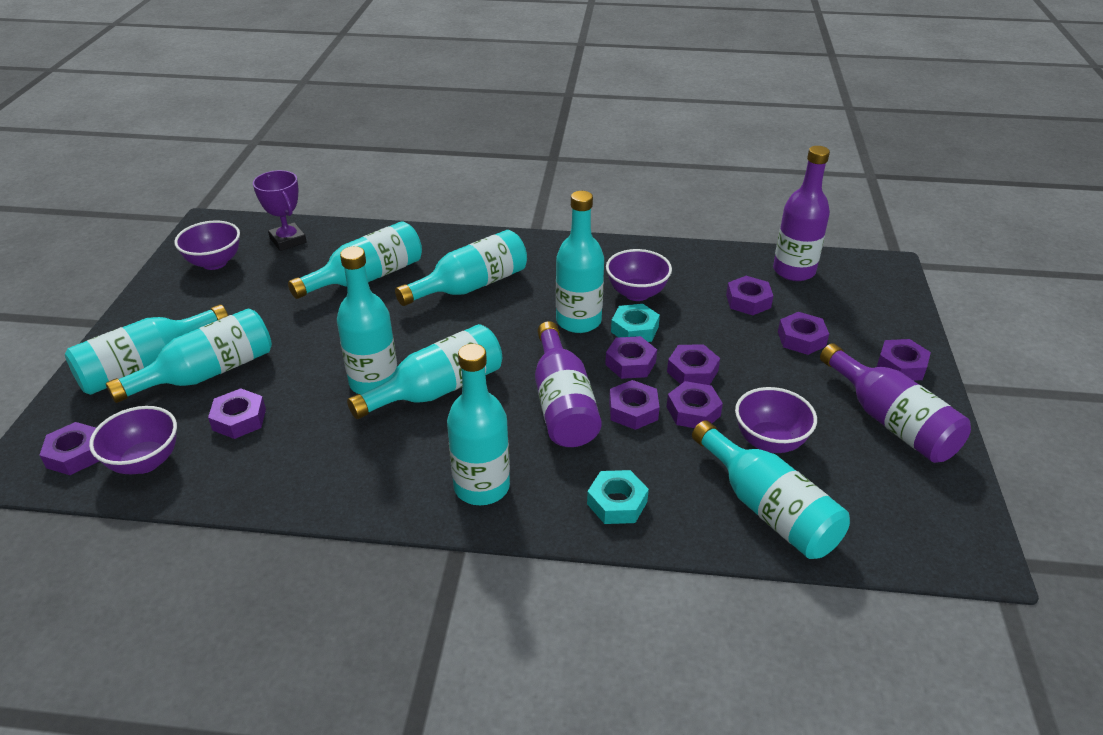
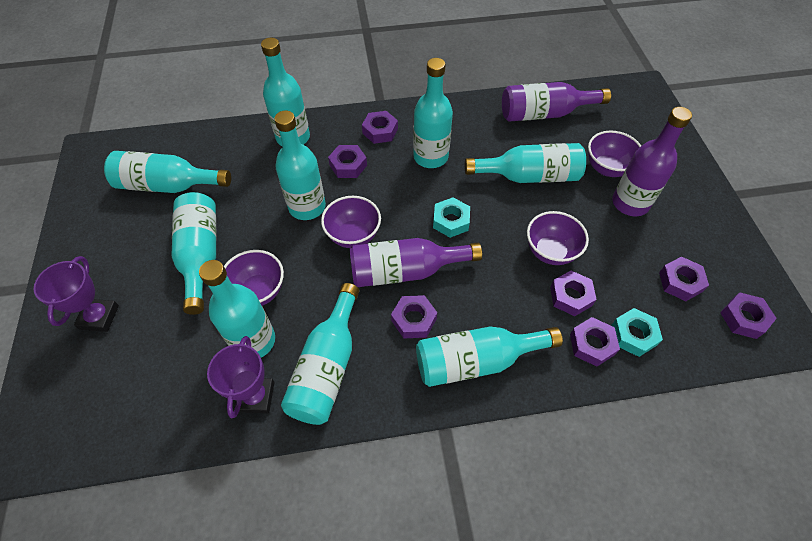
purple nut: [39,422,99,475] [208,388,266,439] [605,336,657,379] [609,380,660,430] [667,344,720,385] [667,381,723,428] [726,276,773,315] [778,312,829,355] [877,339,931,381] = 9 -> [328,145,367,178] [362,111,398,144] [391,295,437,338] [550,271,597,316] [570,317,620,367] [659,256,709,301] [720,292,777,339] = 7
purple trophy: [253,170,307,251] = 1 -> [33,256,119,332] [207,336,274,418] = 2

